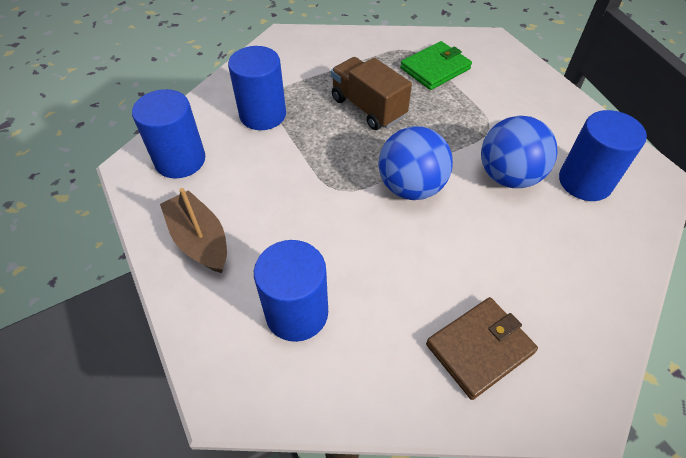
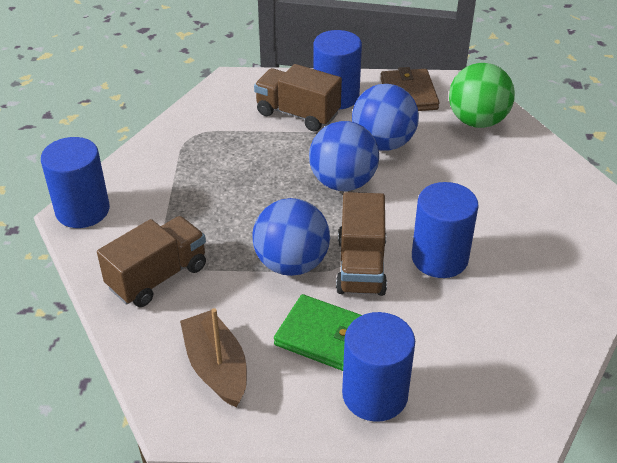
blue ball: [379,126,453,200] [481,115,557,188] = 2 -> [252,198,330,276] [309,121,379,191] [352,84,419,151] = 3
brown truck: [331,57,412,130] = 1 -> [97,216,206,307] [254,64,342,132] [336,192,387,296] = 3
green ball: none = 0 -> [449,63,515,128] = 1

